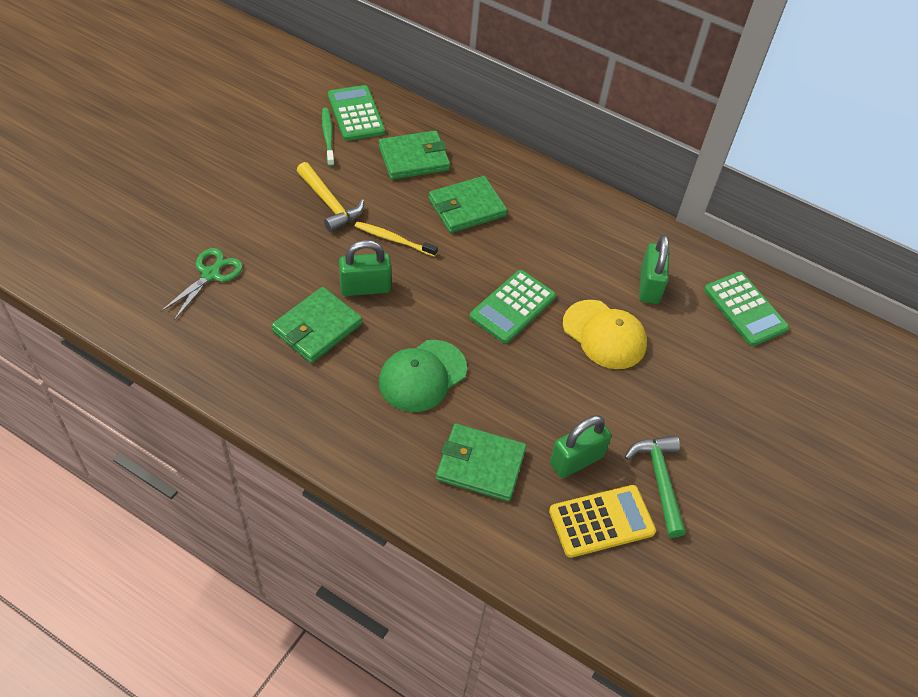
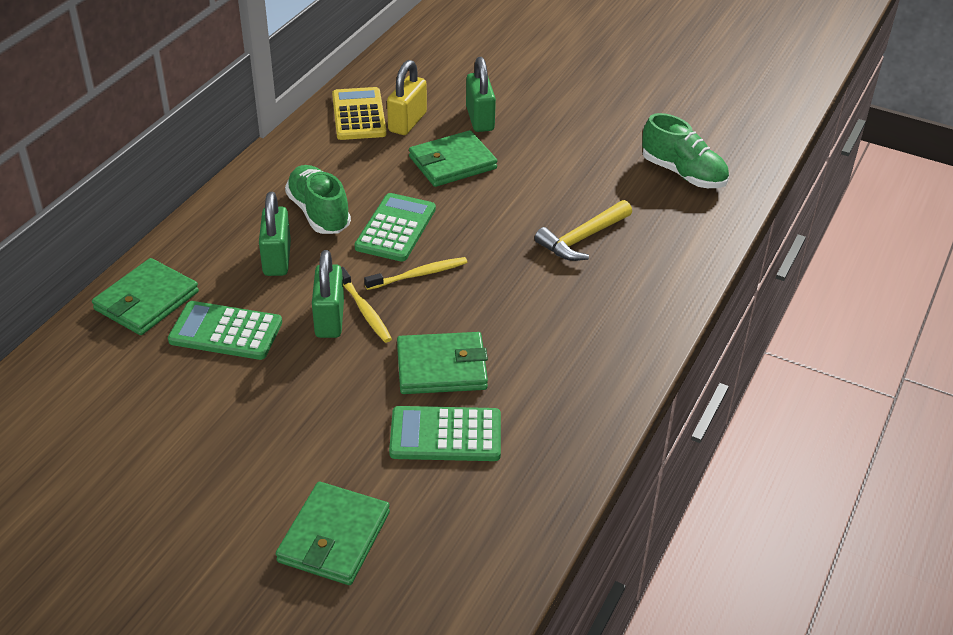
green cap: [379,340,467,412] = 1 -> none = 0
green hammer: [625,436,686,538] = 1 -> none = 0
green scissors: [160,248,243,320] = 1 -> none = 0
green shoe: none = 0 -> [285,165,351,234] [642,113,729,188] = 2
green toothbrush: [322,108,334,167] = 1 -> none = 0
yellow cap: [563,300,647,369] = 1 -> none = 0
yellow padlock: none = 0 -> [387,60,427,135] = 1
yellow toothbrush: [355,221,438,257] = 1 -> [341,267,392,343] [364,257,468,290] = 2

